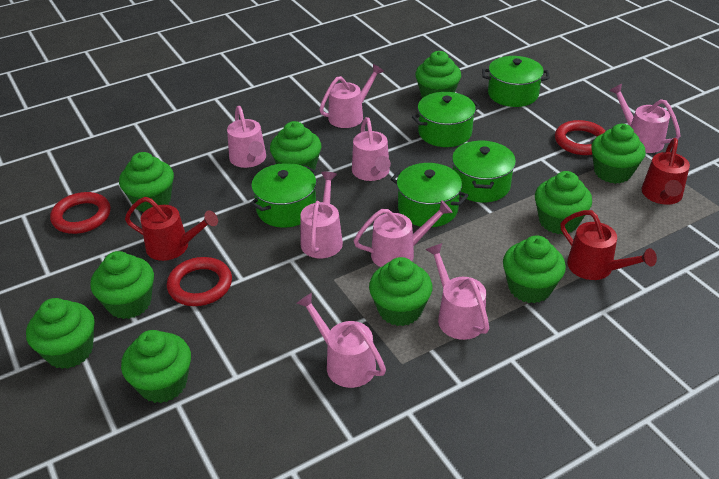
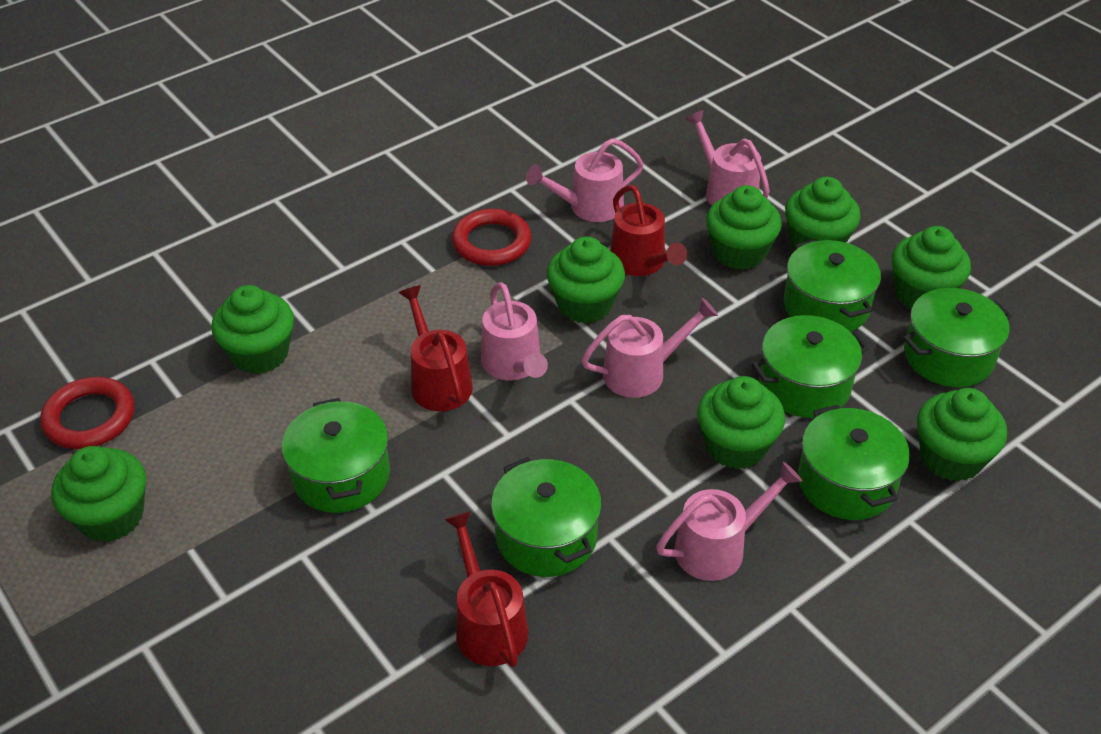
green cupcake: [26,298,95,369] [90,251,154,319] [119,152,174,213] [121,330,191,403] [270,121,322,170] [369,257,432,326] [415,51,461,98] [503,235,566,303] [535,171,592,234] [591,124,646,184] = 10 -> [51,446,146,542] [211,285,294,374] [547,236,625,324] [697,376,785,469] [706,185,782,270] [785,177,861,250] [892,226,971,309] [917,388,1007,482] = 8
green pot: [250,163,317,228] [391,163,469,227] [412,92,480,147] [452,141,516,202] [482,56,550,107] = 5 -> [282,398,390,513] [491,457,602,577] [752,315,869,418] [784,239,881,332] [798,405,910,520] [903,288,1012,387] = 6
pink watering can: [227,106,266,168] [297,293,386,388] [300,172,343,258] [319,64,384,128] [352,117,391,181] [354,200,453,267] [425,243,489,340] [609,84,681,153] = 8 -> [481,282,548,380] [526,138,644,222] [581,298,718,398] [656,462,802,581] [686,110,770,206] = 5
red ring: [50,192,111,234] [167,257,232,306] [555,120,606,155] = 3 -> [40,377,135,449] [452,209,531,266] = 2

